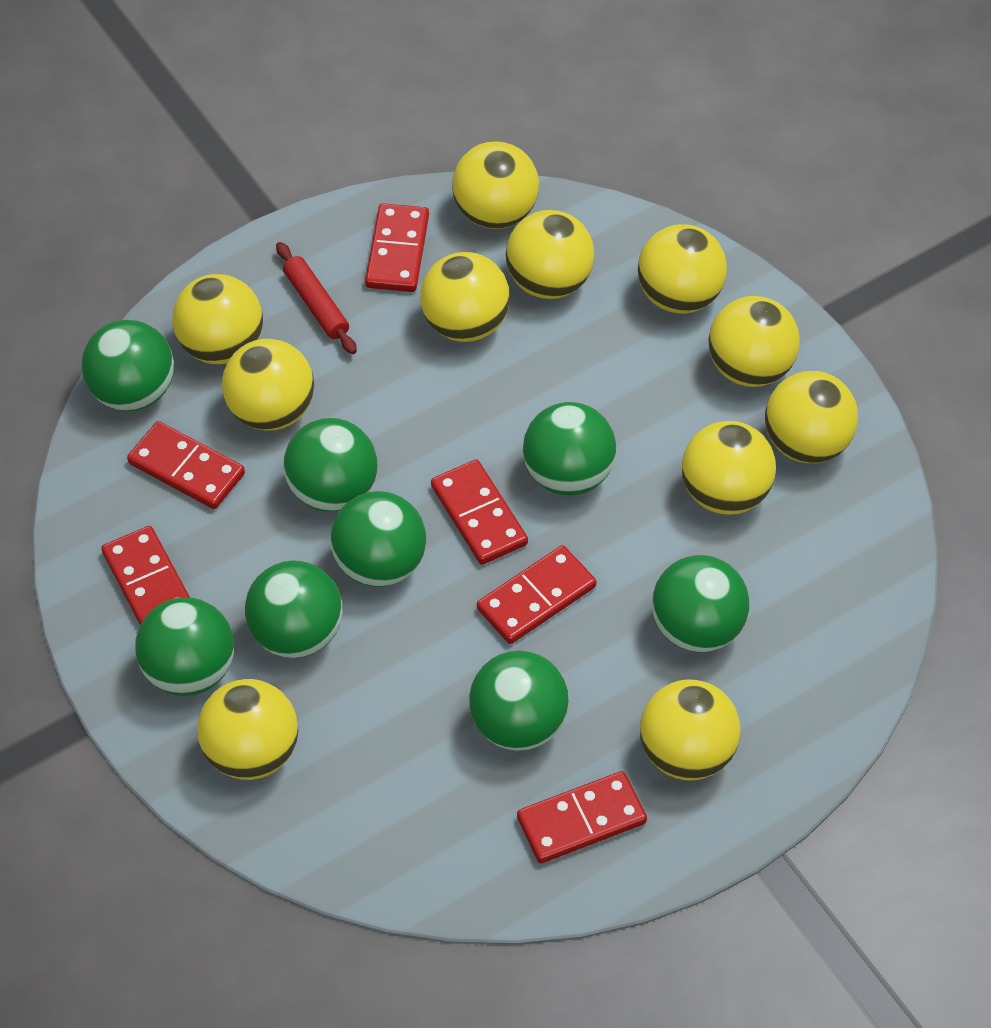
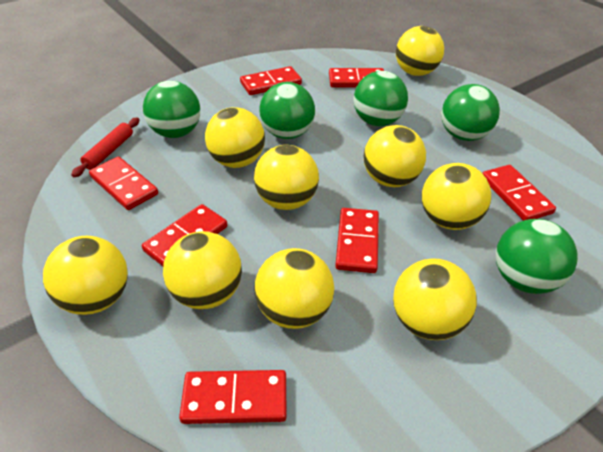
green ball: [82,320,174,411] [135,597,234,696] [245,560,343,658] [284,418,377,512] [331,491,426,587] [469,651,569,751] [523,402,616,495] [652,555,749,653] = 8 -> [143,81,200,138] [259,82,315,139] [353,71,408,126] [441,84,500,141] [496,219,578,294] = 5
red domino: [101,526,190,624] [127,421,245,509] [365,203,429,292] [431,459,528,565] [477,545,596,644] [517,771,647,863] = 6 -> [89,157,158,210] [142,204,227,266] [179,370,287,424] [240,66,302,95] [329,68,384,87] [335,208,379,273] [482,165,556,221] = 7
yellow ball: [172,274,263,364] [197,679,298,780] [222,339,314,431] [420,252,510,342] [452,141,539,229] [506,210,595,299] [638,224,727,314] [640,679,741,781] [682,421,776,515] [708,296,800,387] [765,371,858,463] = 11 -> [43,236,128,315] [163,231,242,309] [205,107,265,168] [254,145,319,210] [255,248,334,329] [364,125,426,187] [393,258,477,340] [396,26,444,76] [422,163,491,230] = 9

